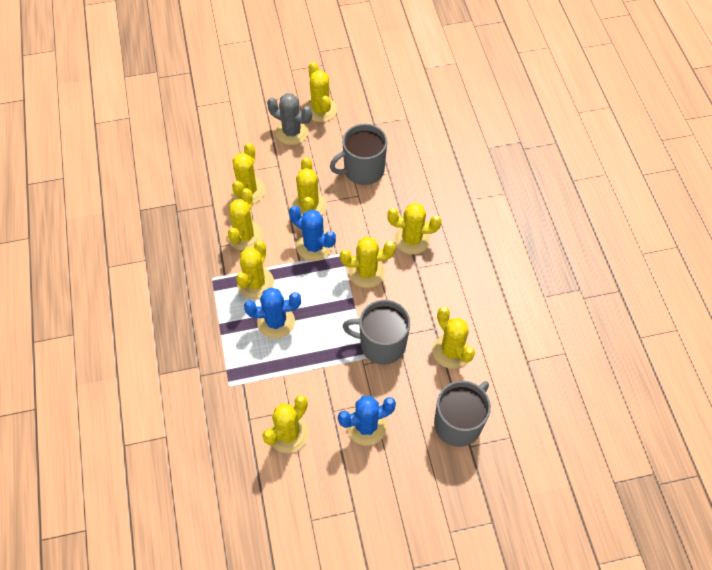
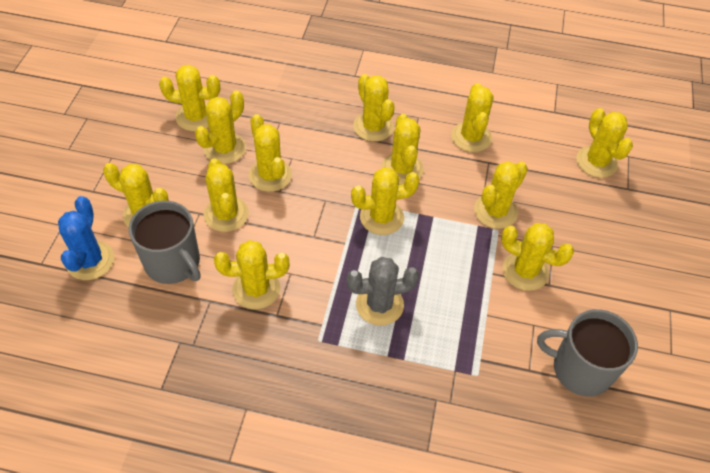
blue cactus: [244,287,301,339] [289,206,336,261] [338,396,396,445] = 3 -> [58,196,114,280] = 1
grey mug: [330,124,387,185] [342,300,410,365] [434,381,491,447] = 3 -> [129,201,201,284] [537,309,638,397] = 2
yellow cactus: [227,188,263,251] [231,143,265,204] [236,241,274,299] [262,395,309,453] [292,157,327,217] [306,62,337,122] [340,236,395,288] [387,203,441,255] [432,307,475,369] = 9 -> [103,163,169,228] [159,65,220,131] [195,90,246,164] [204,158,249,232] [214,240,289,309] [249,114,292,192] [351,167,420,235] [353,74,395,142] [381,114,424,185] [451,83,494,152] [474,161,528,229] [501,223,574,291] [576,108,633,178] = 13

